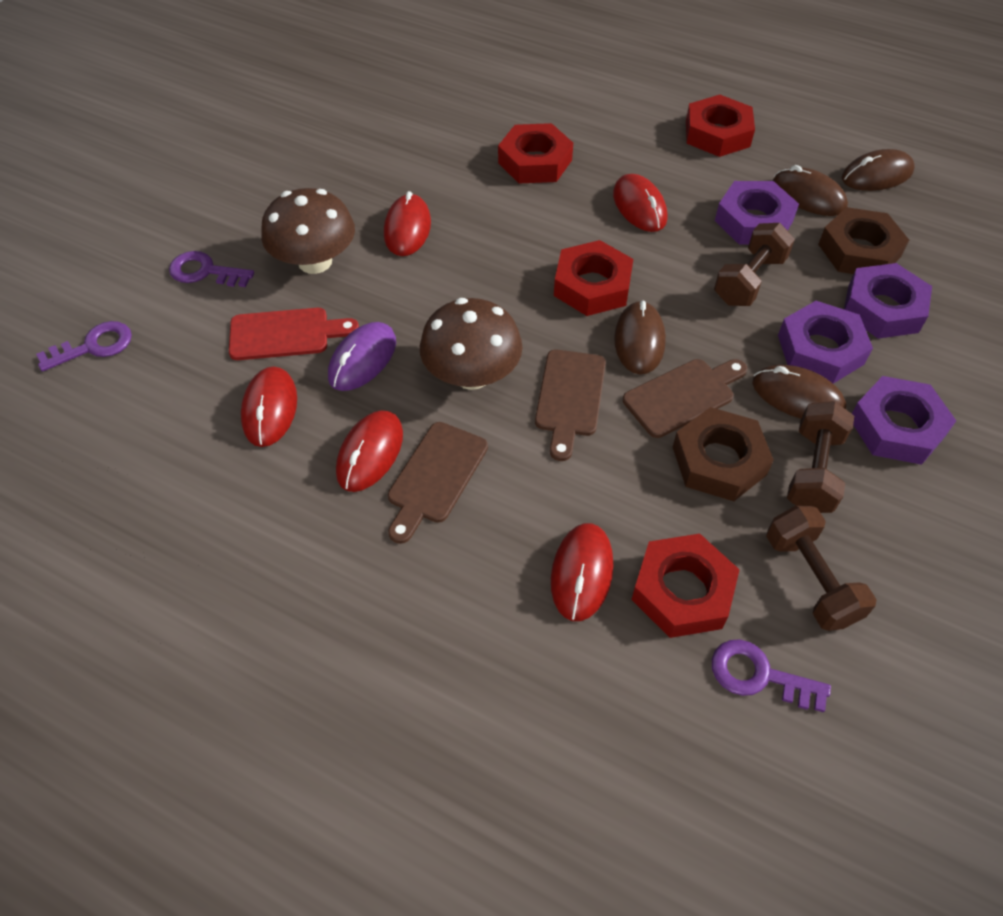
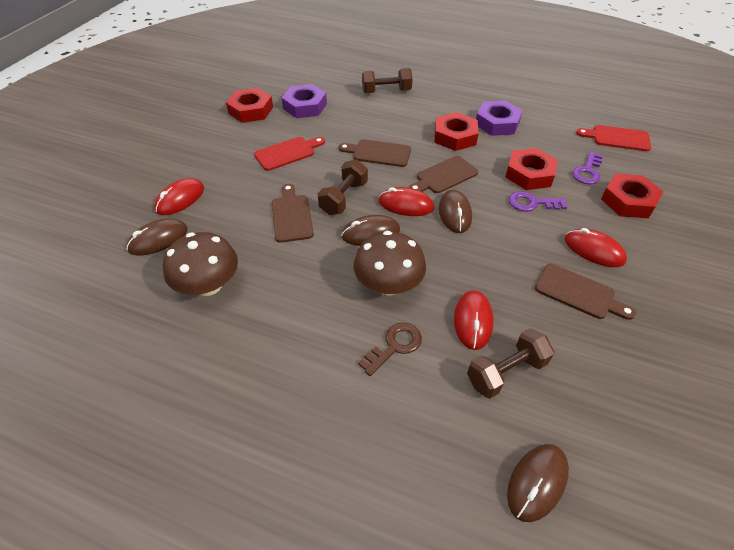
brown cutting board: [388,422,488,544] [535,350,606,461] [623,359,747,438] = 3 -> [272,184,314,243] [339,139,411,167] [409,156,478,193] [535,264,636,320] = 4
brown key: none = 0 -> [358,323,422,376] = 1
brown nut: [673,407,774,501] [818,207,909,274] = 2 -> none = 0
purple key: [36,321,132,372] [169,251,254,287] [712,639,831,712] = 3 -> [509,191,567,211] [572,152,603,184] = 2
purple mouse: [328,322,396,391] = 1 -> none = 0
purple nut: [715,181,799,245] [778,301,873,384] [844,263,932,339] [852,376,956,465] = 4 -> [282,84,327,118] [476,101,523,136] = 2
red cutting board: [229,308,359,360] = 1 -> [254,137,325,171] [576,125,651,151] = 2
red mouse: [241,366,297,447] [336,410,403,492] [384,191,431,256] [551,523,613,621] [613,174,667,232] = 5 -> [154,178,204,215] [378,187,434,216] [454,290,494,350] [565,228,627,267] = 4

